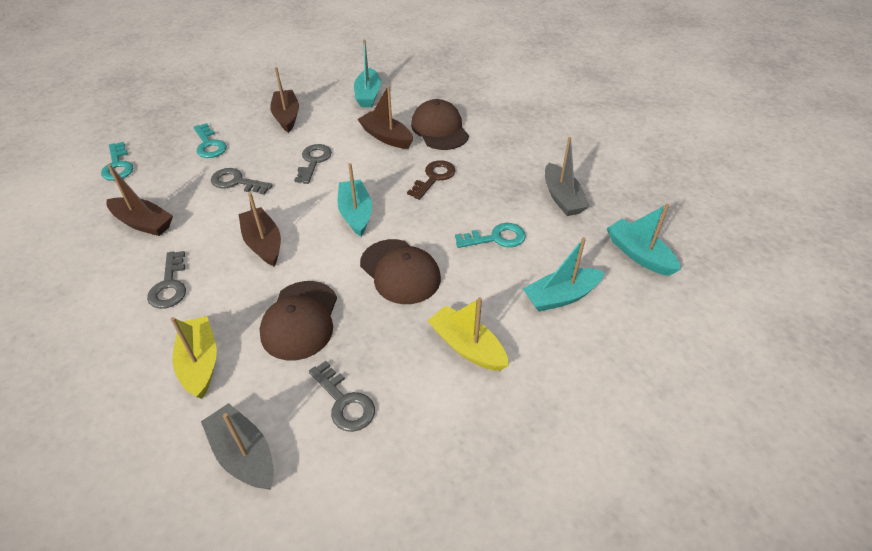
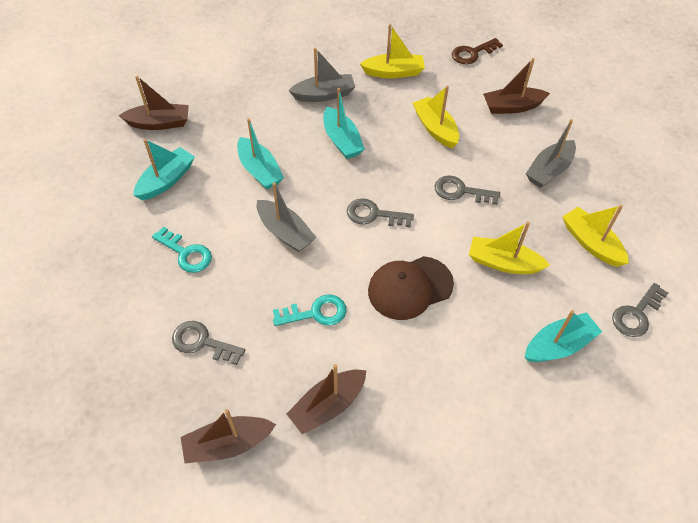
brown cap: [260,281,337,360] [360,239,441,304] [411,99,469,150] = 3 -> [368,256,454,320] = 1
grey boat: [201,403,274,490] [545,137,589,216] = 2 -> [257,182,317,252] [288,47,355,102] [526,119,576,188] = 3
turquoise key: [101,142,133,181] [193,123,226,158] [455,223,526,248] = 3 -> [152,227,212,273] [273,294,347,326] = 2
yellow boat: [171,316,217,399] [427,297,509,371] = 2 -> [360,24,425,78] [413,86,459,148] [469,222,550,274] [562,205,629,267] = 4

